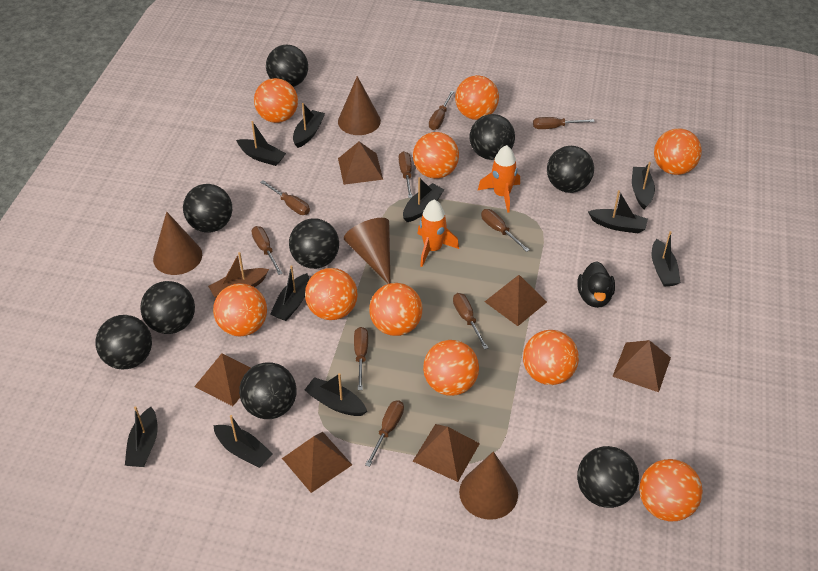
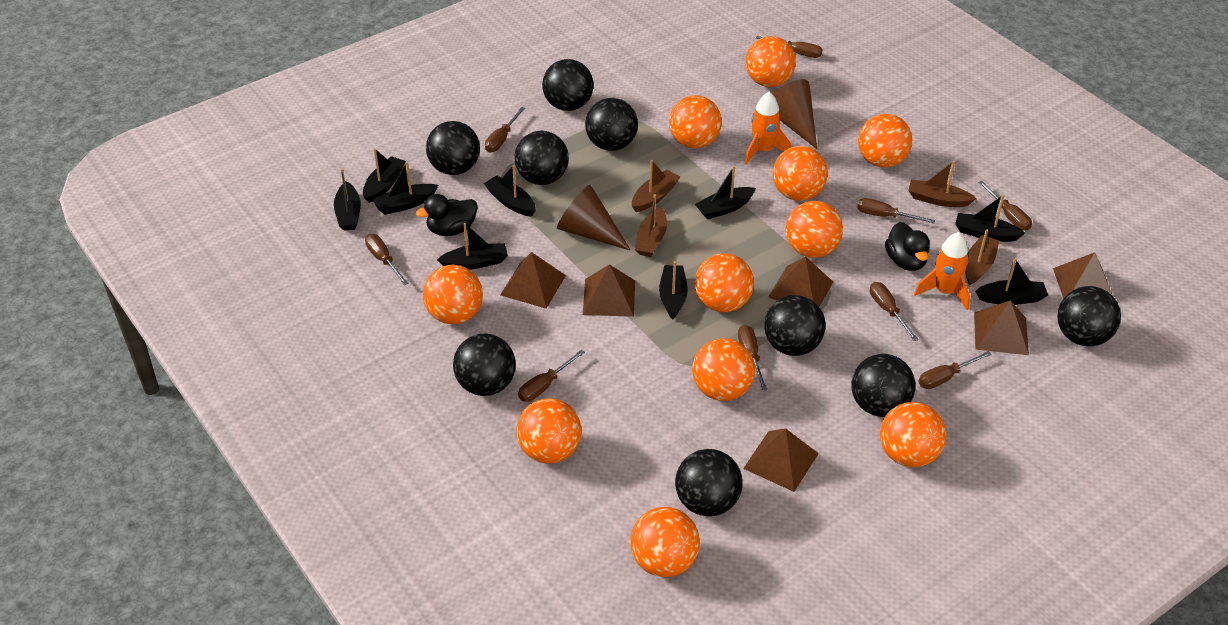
black boat: [125,406,158,467] [213,415,273,468] [236,121,286,166] [270,265,309,321] [293,103,325,148] [305,373,367,416] [403,177,445,222] [588,190,648,233] [632,162,655,209] [652,231,681,287] = 10 -> [334,168,361,231] [363,149,406,203] [372,162,438,215] [437,223,508,270] [484,165,536,217] [659,261,688,320] [695,165,756,219] [955,195,1025,242] [975,258,1048,305] = 9
black duck: [577,261,615,308] = 1 -> [416,194,478,236] [885,222,930,271] = 2
brown boat: [208,252,269,298] = 1 -> [632,160,680,212] [635,194,667,257] [908,161,977,207] [965,229,999,285] = 4
brown cone: [153,211,202,275] [338,76,381,135] [344,218,390,284] [459,451,518,520] = 4 -> [557,185,631,251] [772,79,817,149] = 2
orange ball: [213,283,267,337] [254,78,298,123] [305,268,358,320] [369,283,422,336] [413,132,459,179] [423,340,479,396] [455,75,499,120] [523,330,579,385] [639,459,703,521] [654,128,702,175] = 10 -> [423,265,483,324] [516,398,581,464] [630,507,700,577] [669,95,722,149] [692,338,755,401] [695,253,754,312] [745,36,796,87] [772,146,828,201] [786,201,843,258] [858,114,912,168] [880,402,946,467] = 11

